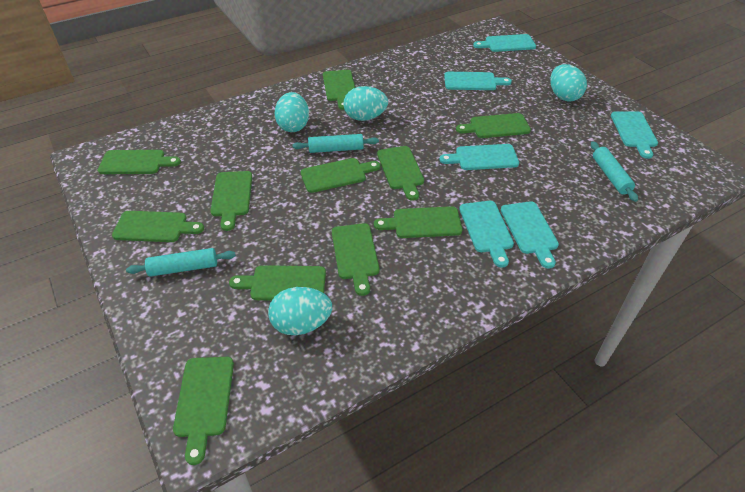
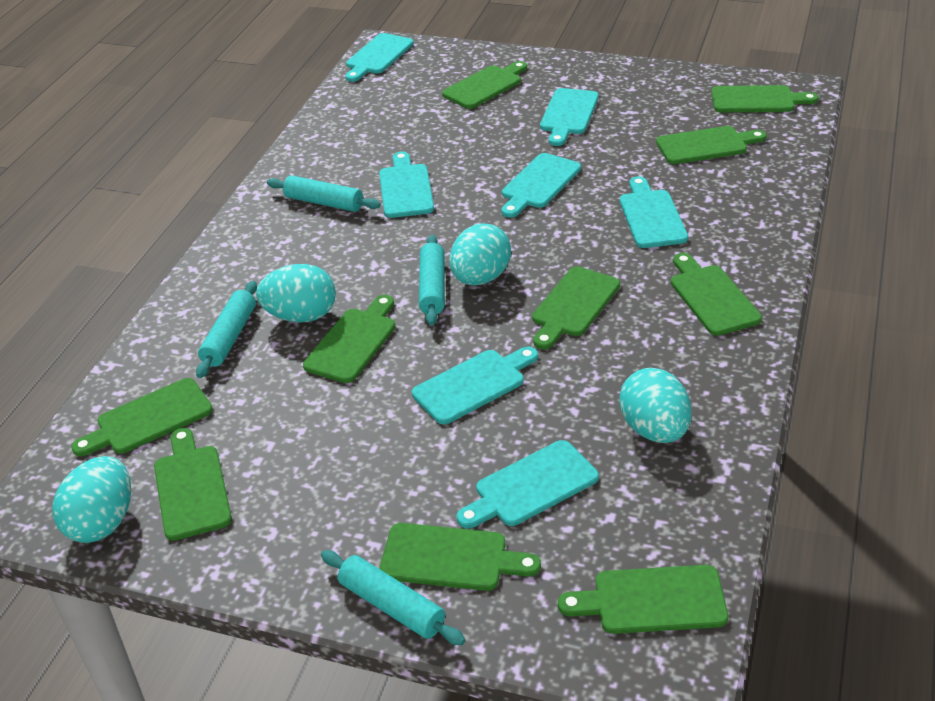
green cutting board: [98,150,181,174] [112,211,204,242] [173,357,234,465] [210,171,252,231] [229,265,326,301] [301,158,381,193] [323,70,355,110] [332,223,379,296] [374,206,462,238] [377,146,424,201] [456,113,531,138] = 11 -> [71,378,213,456] [154,428,232,541] [303,295,396,383] [379,523,541,591] [442,61,527,109] [532,266,620,349] [558,565,728,634] [656,126,767,164] [671,253,762,336] [712,85,818,112] = 10
turquoise cutting board: [440,144,519,170] [444,72,512,90] [459,201,514,267] [473,34,536,52] [501,201,559,268] [611,111,658,159] = 6 -> [345,33,414,82] [379,151,434,218] [412,347,538,424] [457,440,599,528] [501,153,581,218] [540,88,599,146] [620,176,688,248] = 7
turquoise rolling pin: [126,248,236,277] [292,134,379,153] [591,141,638,202] = 3 -> [196,281,257,378] [267,175,381,212] [321,550,465,645] [419,235,445,325] = 4

